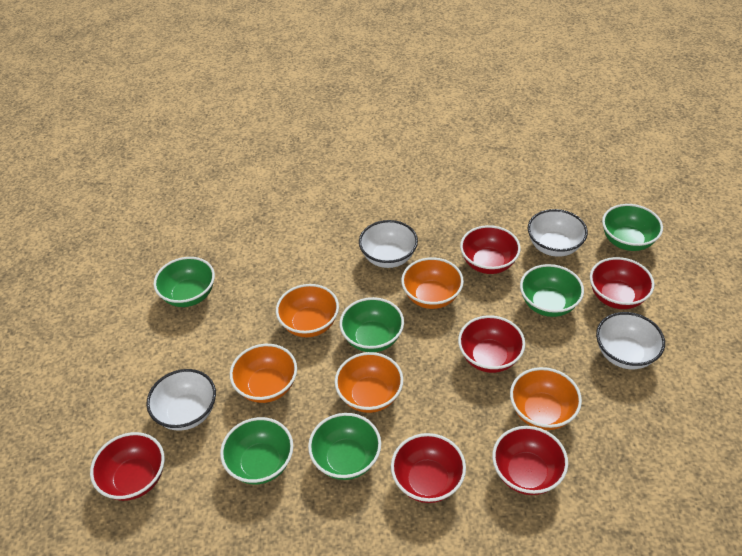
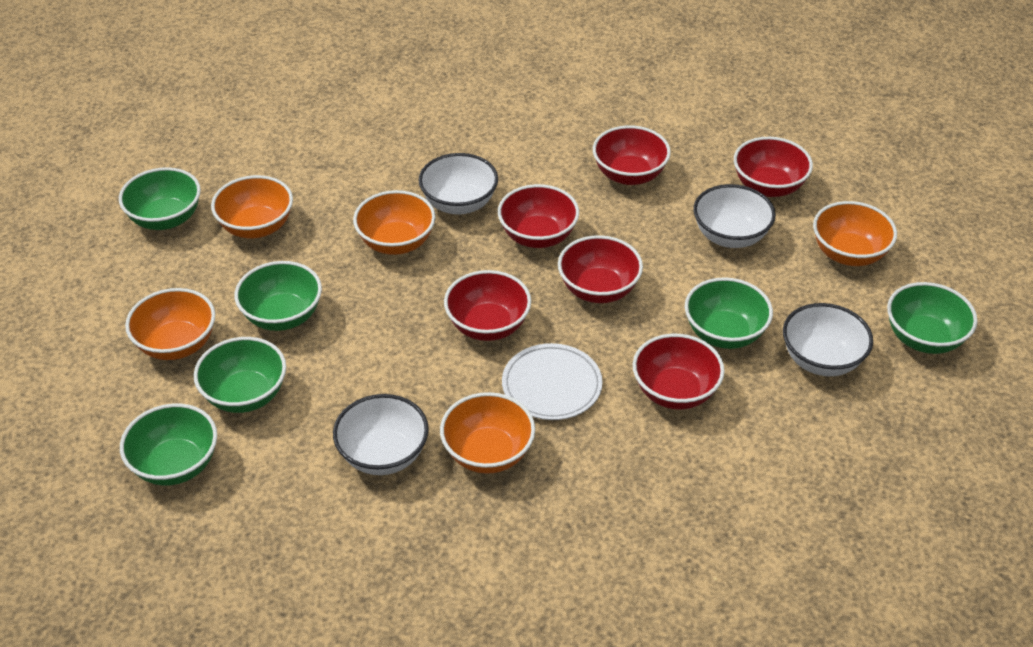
white plate: none = 0 -> [502,343,602,420] = 1

